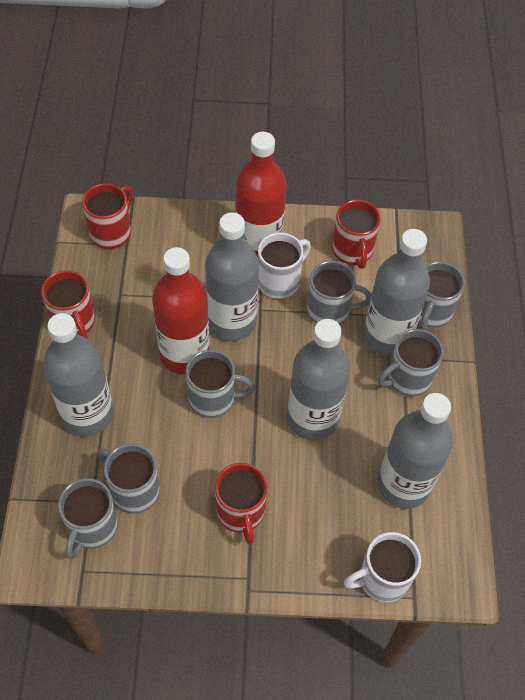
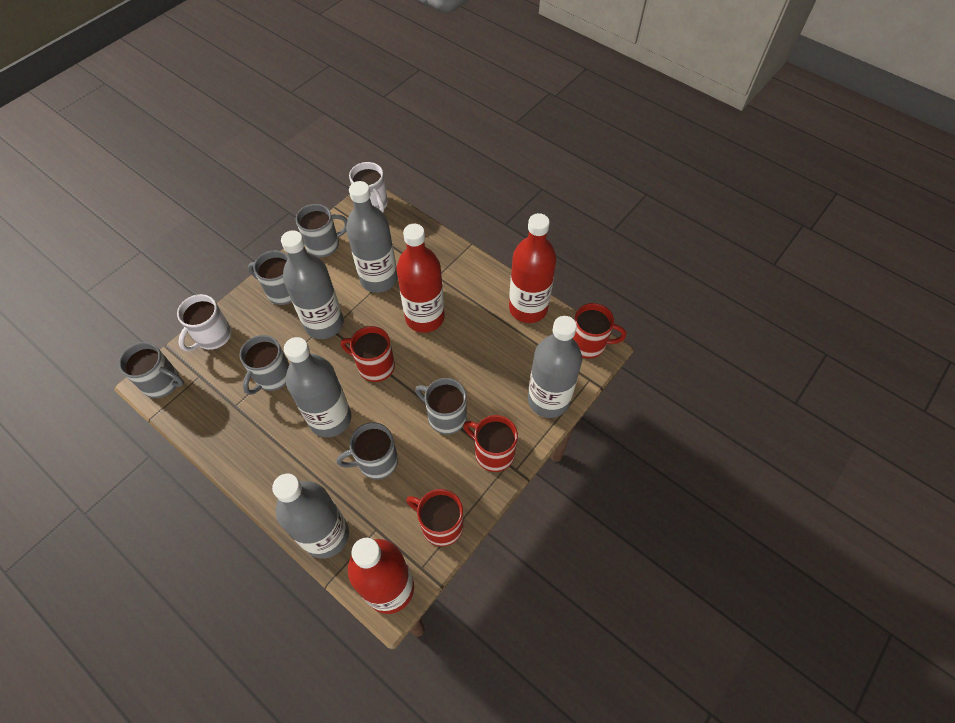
red bottle: [152,247,210,374] [235,132,287,257] = 2 -> [348,538,414,614] [396,224,445,333] [509,213,557,323] = 3

